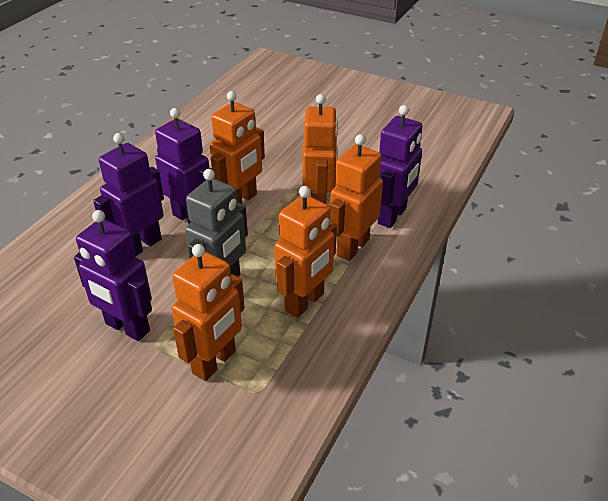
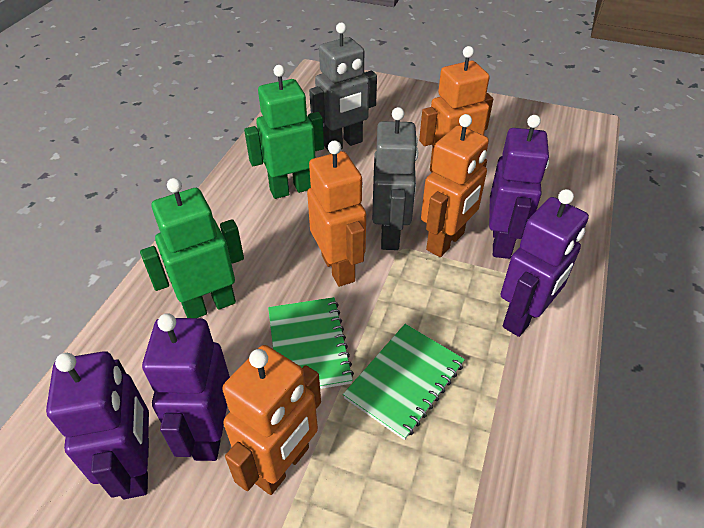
green notebook: none = 0 -> [268,297,354,389] [343,324,465,440] = 2
green robot: none = 0 -> [140,178,244,318] [244,65,324,199] = 2
grey robot: [185,169,248,277] = 1 -> [309,23,377,151] [372,107,419,250] = 2
orange robot: [172,244,245,381] [210,91,265,204] [274,186,337,318] [302,94,338,204] [330,134,383,261] = 5 -> [222,345,321,495] [307,141,366,287] [419,46,493,172] [421,114,489,257] = 4

